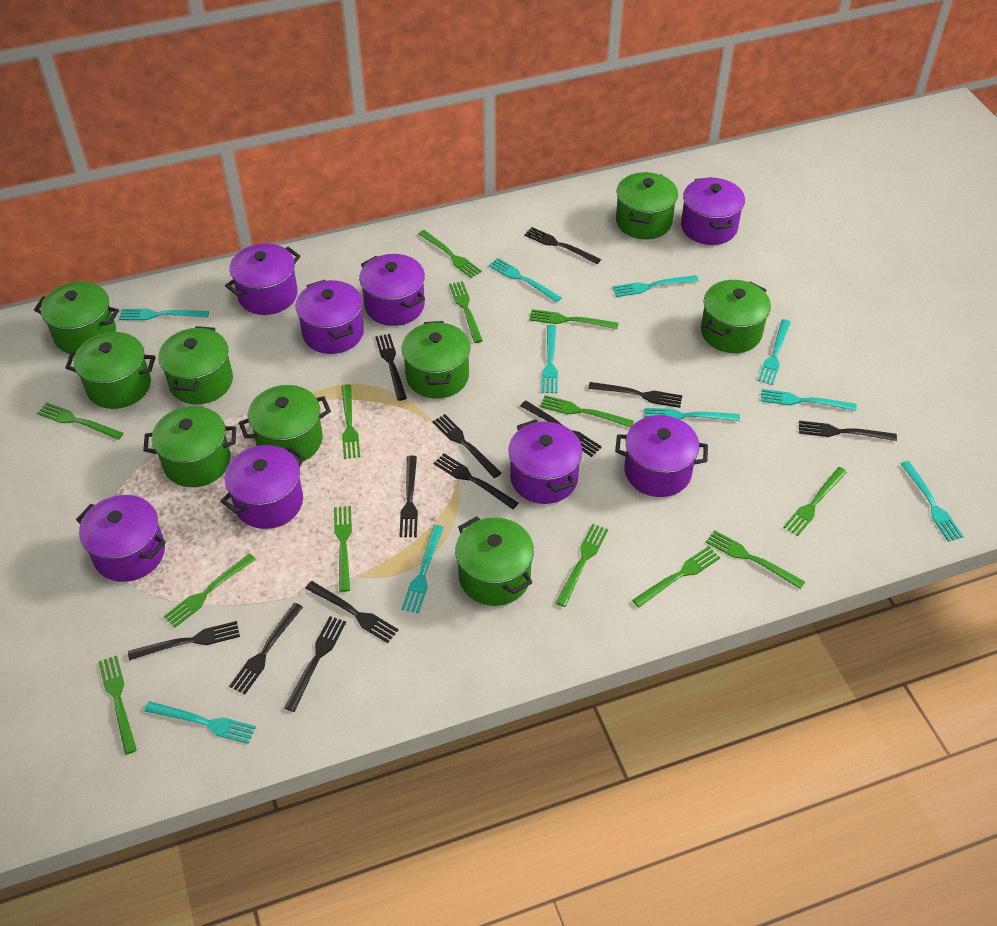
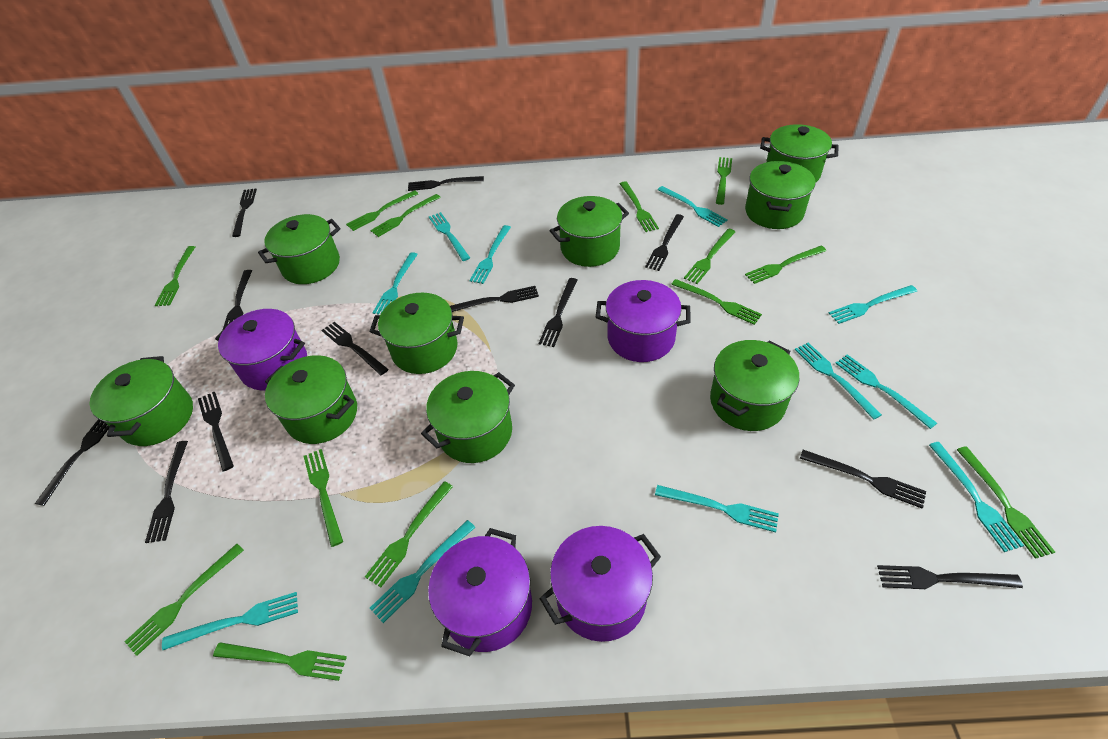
purple pot: [76,495,166,582] [221,445,305,529] [225,243,300,315] [295,280,364,354] [359,254,425,326] [508,419,582,504] [615,415,708,497] [681,177,745,245] = 8 -> [215,309,307,391] [428,528,532,656] [540,526,661,642] [596,280,690,362] = 4
turquoise fork: [119,309,209,320] [144,701,256,744] [401,525,444,614] [489,258,562,302] [542,325,558,393] [613,275,699,297] [644,408,740,421] [758,319,791,385] [761,389,857,411] [900,461,964,542] = 10 -> [162,592,298,650] [370,520,476,623] [372,252,418,315] [429,212,470,261] [469,225,511,284] [655,485,779,533] [657,186,728,227] [795,342,882,420] [829,285,917,324] [835,354,937,429] [929,442,1024,552] = 11

